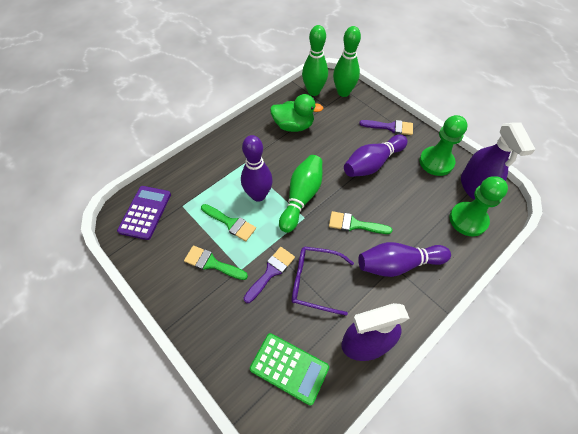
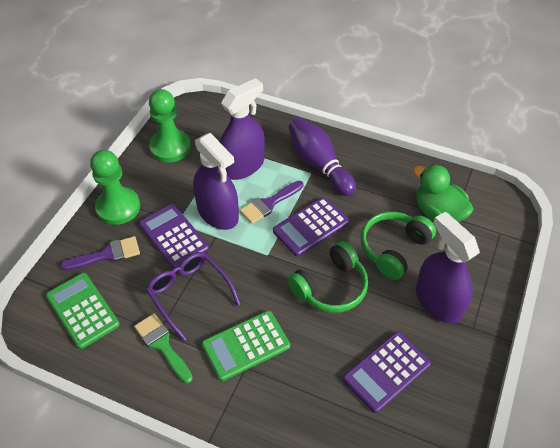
green bowling pin: [279,155,322,233] [302,25,328,96] [333,26,361,97] = 3 -> none = 0
green brush: [184,246,248,280] [201,204,256,241] [329,211,392,234] = 3 -> [134,313,193,383] = 1
green calculator: [250,333,329,406] = 1 -> [46,273,120,349] [202,311,290,381] = 2
green headphones: none = 0 -> [287,241,368,313] [361,212,436,280] = 2
purple bowling pin: [241,135,273,202] [344,135,408,177] [358,242,451,277] = 3 -> [289,117,356,196] = 1
purple calculator: [117,186,171,240] = 1 -> [139,204,209,269] [273,197,349,257] [343,331,431,413] = 3
purple spray bottle: [341,303,410,361] [461,123,536,200] = 2 -> [193,133,239,230] [220,78,265,180] [416,212,480,324] = 3

